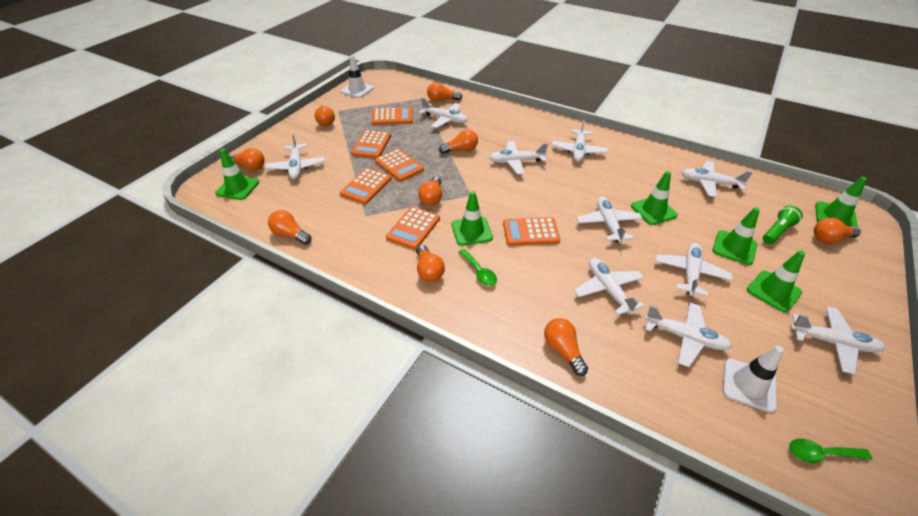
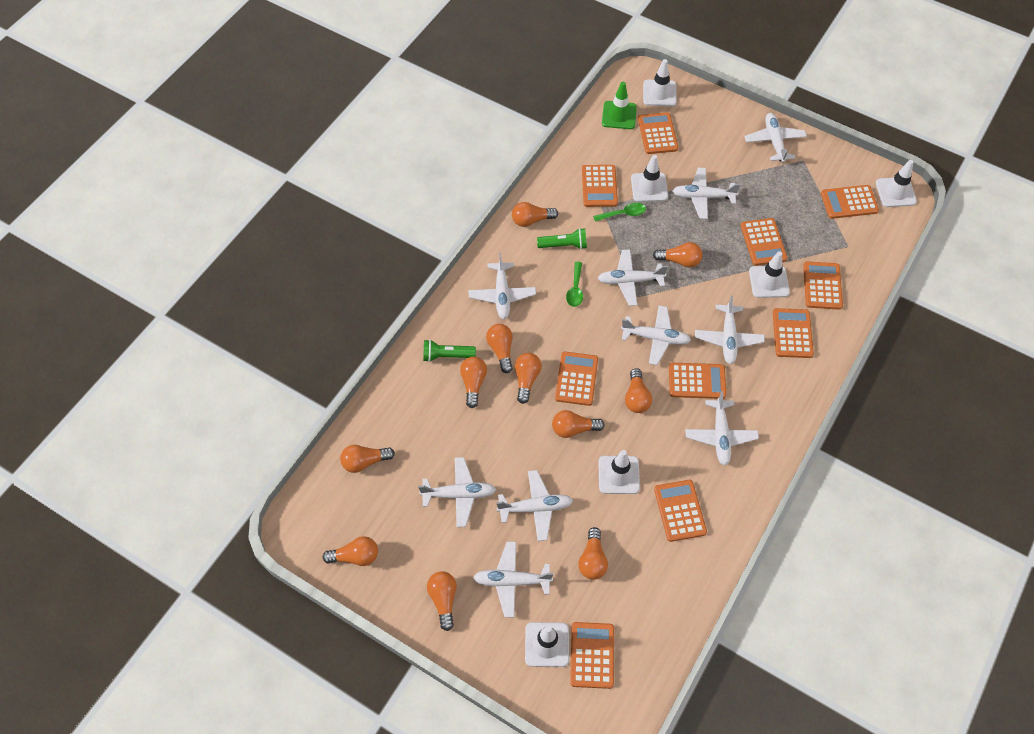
green flashlight: [763,205,803,244] = 1 -> [423,340,476,362] [537,228,587,249] = 2
green traffic cone: [215,149,259,200] [452,191,493,246] [631,171,678,225] [713,207,760,265] [747,251,805,312] [815,177,867,227] = 6 -> [602,82,637,129] = 1
orange calculator: [340,168,392,204] [351,130,391,158] [372,107,413,125] [375,149,424,182] [386,207,440,250] [503,217,560,246] = 6 -> [555,352,598,406] [570,622,614,689] [582,165,618,207] [638,112,678,154] [654,480,707,542] [669,363,727,399] [741,218,788,266] [773,308,814,358] [803,261,843,310] [821,185,879,219] = 10
orange light bulb: [229,148,264,170] [268,210,311,245] [315,105,335,126] [416,245,445,282] [418,176,442,206] [427,82,462,102] [439,130,478,154] [544,318,588,376] [814,218,861,243] = 9 -> [323,536,378,566] [340,445,395,473] [427,571,457,631] [460,357,487,408] [486,324,513,373] [512,202,558,227] [515,353,542,404] [552,410,605,438] [579,527,608,580] [625,368,652,413] [653,242,702,268] = 11
white traffic cone: [341,55,374,98] [723,346,784,413] = 2 -> [525,622,569,667] [598,450,640,494] [631,155,668,202] [643,59,677,106] [749,251,790,298] [876,160,917,207] = 6

